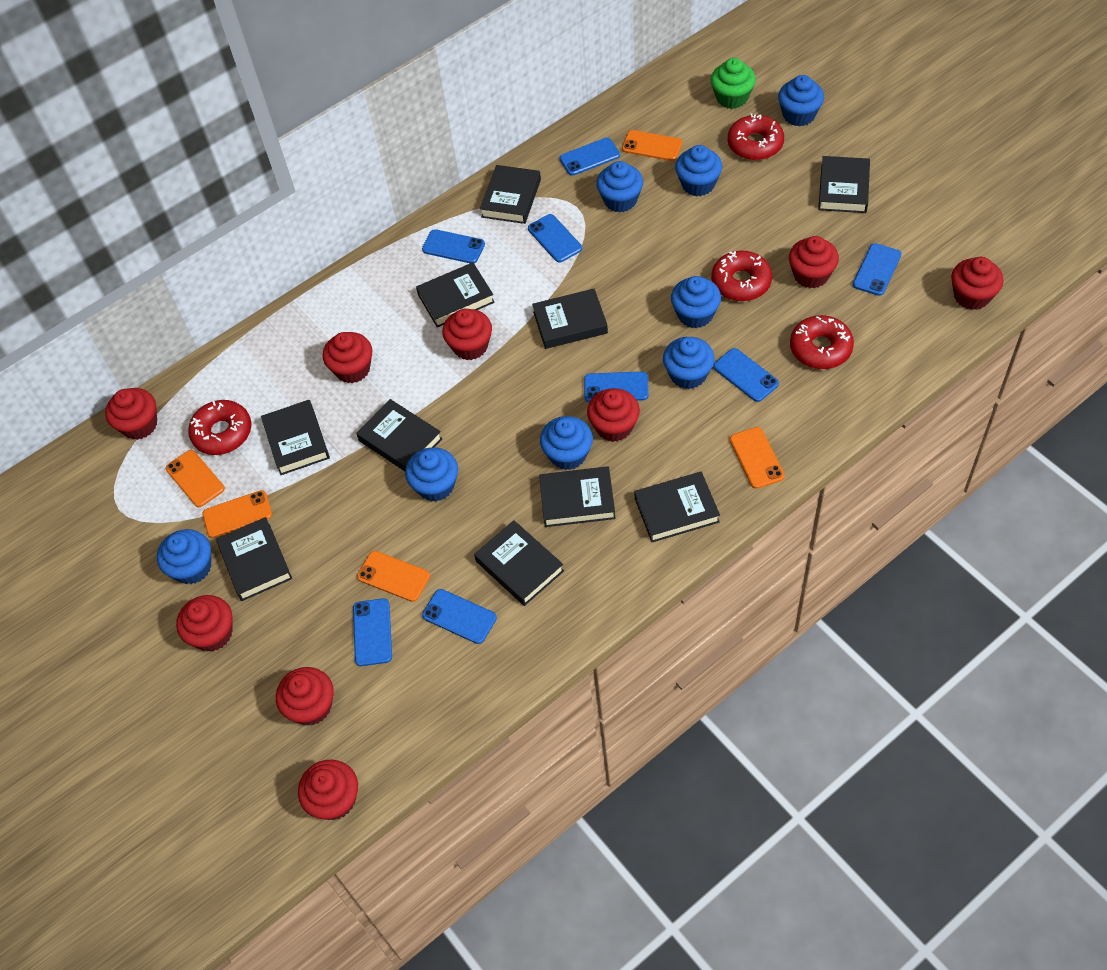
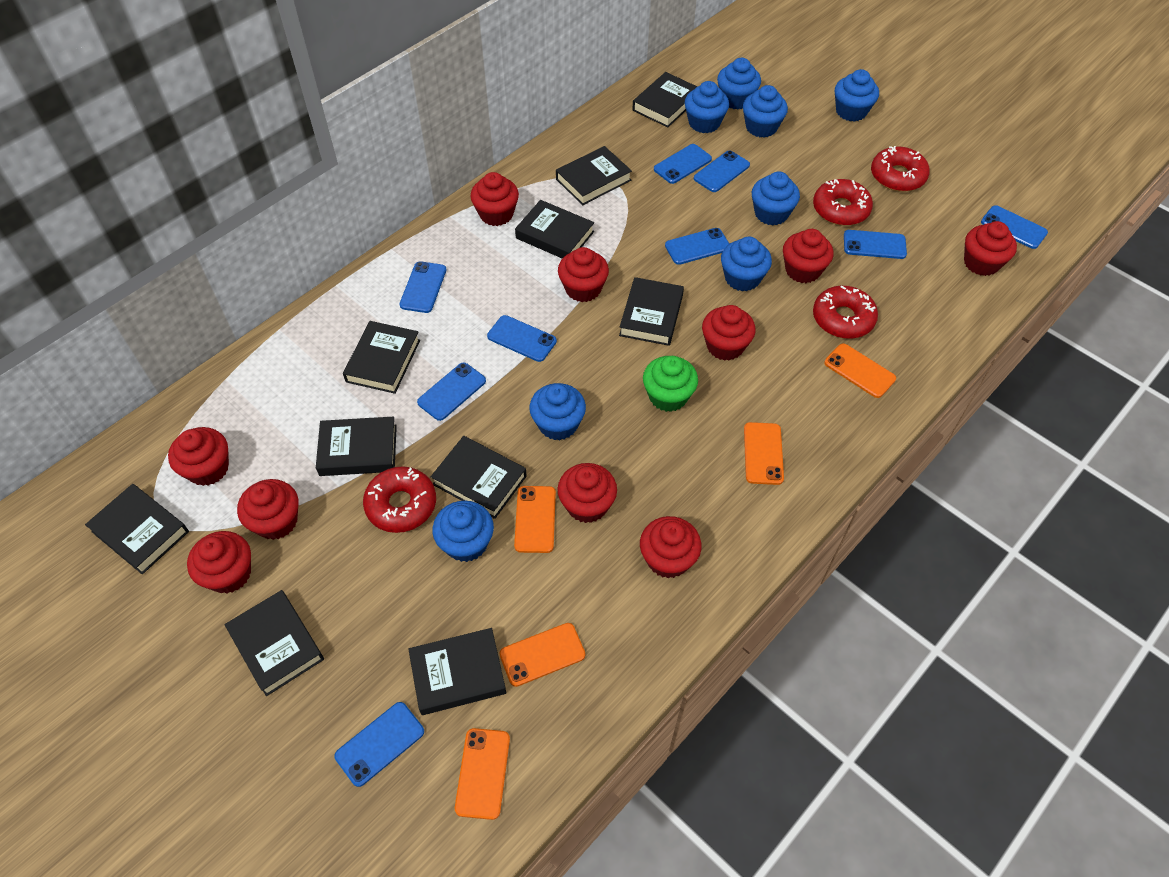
blue phone: [353,598,392,666] [422,229,485,263] [422,589,497,644] [528,214,582,262] [559,138,620,176] [584,371,649,402] [713,348,779,402] [853,243,902,296] = 8 -> [334,702,424,787] [399,261,446,313] [417,362,486,421] [487,315,557,362] [654,144,712,184] [665,228,729,265] [694,151,750,192] [844,230,907,259] [981,205,1048,249] = 9
red cupcake: [105,388,157,440] [176,595,233,652] [276,667,334,726] [298,759,358,820] [323,332,372,383] [442,309,492,360] [587,388,640,442] [789,236,839,289] [951,257,1003,310] = 9 -> [168,427,229,486] [187,531,251,594] [237,479,298,540] [470,172,519,226] [557,463,617,523] [558,247,609,302] [640,516,702,578] [702,305,756,361] [783,229,834,283] [964,221,1017,276] = 10

